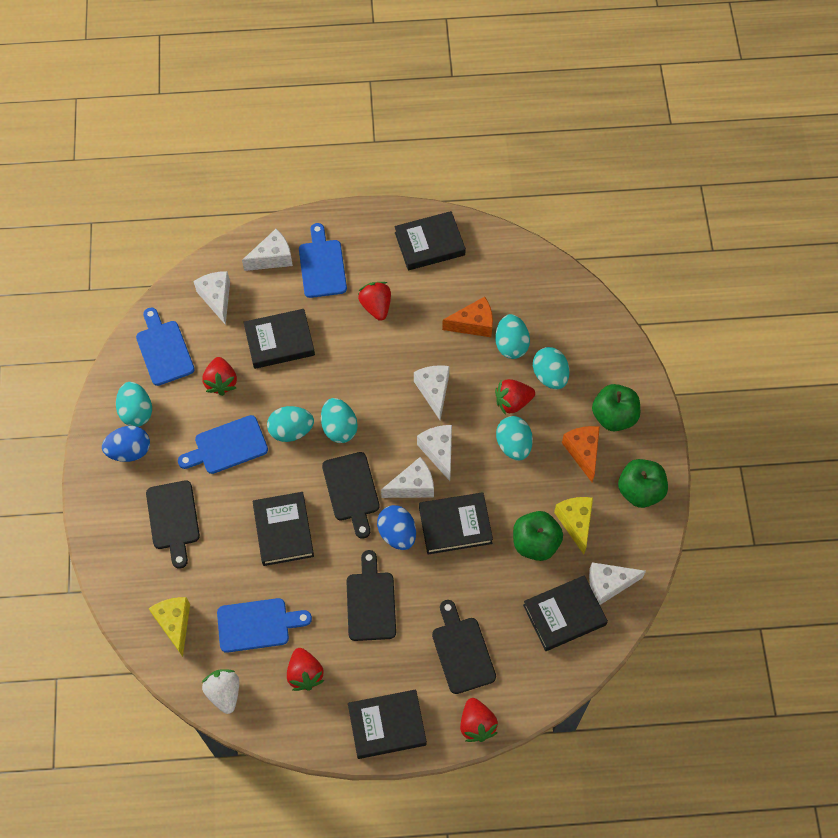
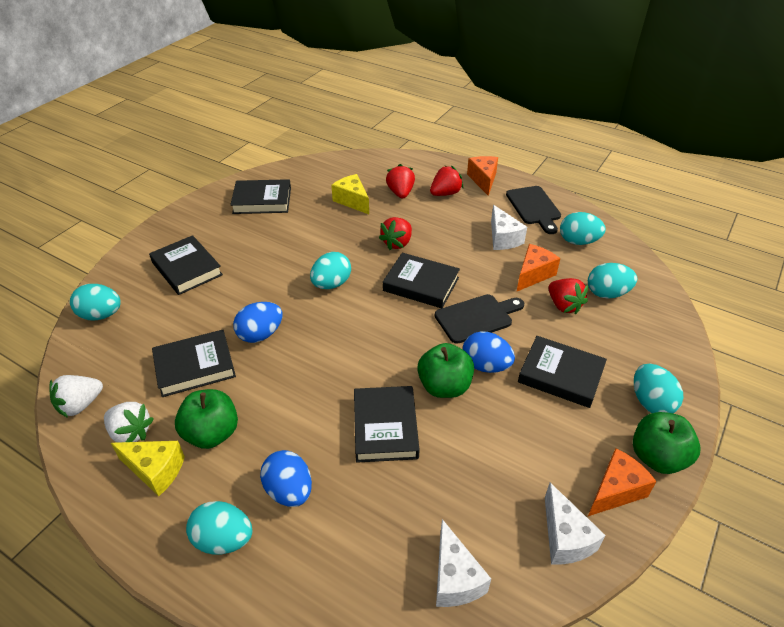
black cutting board: [146,480,200,569] [322,452,380,539] [346,550,396,641] [432,600,496,694] = 4 -> [435,294,524,344] [506,186,561,234] = 2
blue cutting board: [136,307,195,386] [178,415,268,474] [217,598,312,653] [299,223,347,298] = 4 -> none = 0
blue egg: [102,426,150,462] [377,505,416,550] = 2 -> [233,302,283,343] [260,450,312,507] [463,331,515,373] = 3
orange cheese: [442,297,493,337] [562,426,600,482] = 2 -> [467,156,498,196] [517,244,560,291] [588,448,657,516] = 3
red strawberry: [202,357,237,396] [287,648,325,691] [358,282,391,321] [460,698,498,742] [495,379,535,415] = 5 -> [379,217,412,250] [386,164,415,198] [430,166,463,196] [548,278,588,315] = 4
white cheese: [193,271,230,325] [242,229,293,271] [381,457,434,498] [414,365,450,420] [417,425,452,481] [589,562,646,605] = 6 -> [436,519,491,607] [491,205,527,250] [545,483,606,565] = 3
white strawberry: [202,669,239,714] = 1 -> [49,375,103,418] [104,402,154,443] = 2

